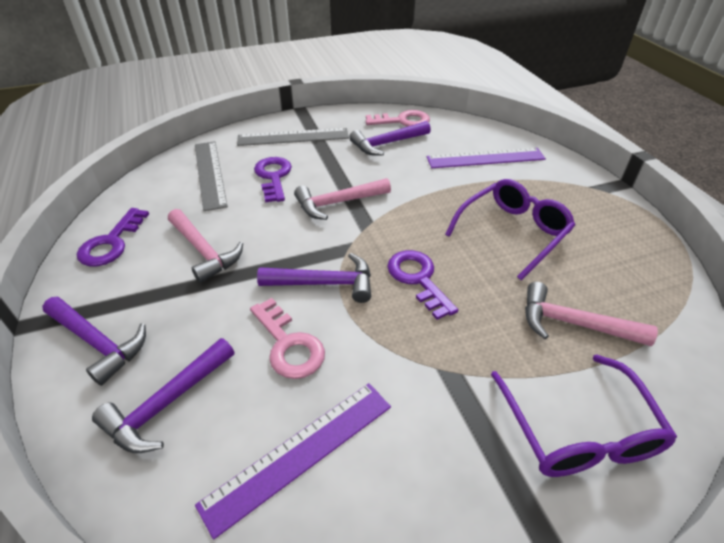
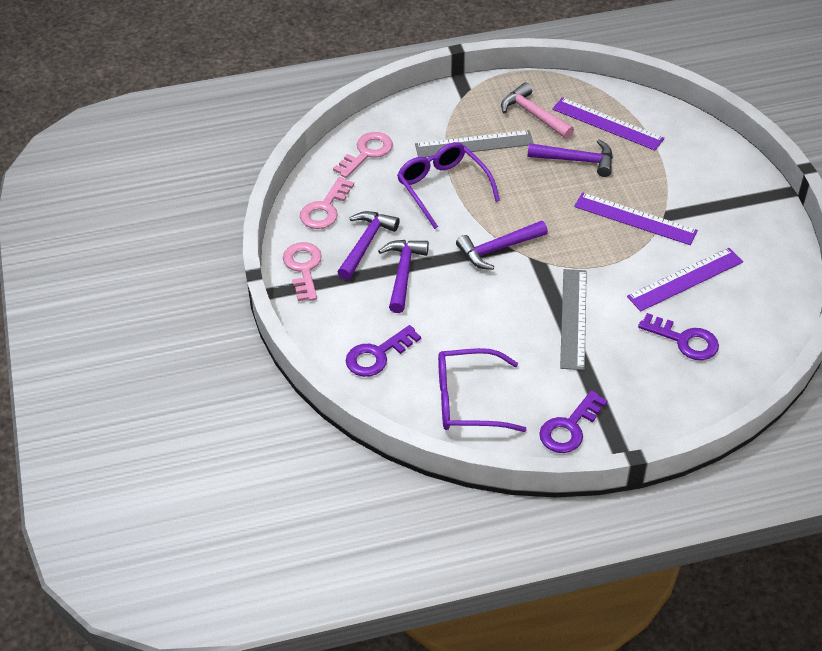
pink hammer: [168,209,243,283] [294,178,391,220] [525,282,658,346] = 3 -> [501,82,574,139] = 1
pink key: [250,298,325,379] [365,110,430,127] = 2 -> [283,242,322,301] [300,177,354,229] [333,132,393,178] = 3
purple ruler: [195,383,391,540] [427,148,546,168] = 2 -> [552,97,665,150] [574,192,698,245] [627,248,743,311] = 3

